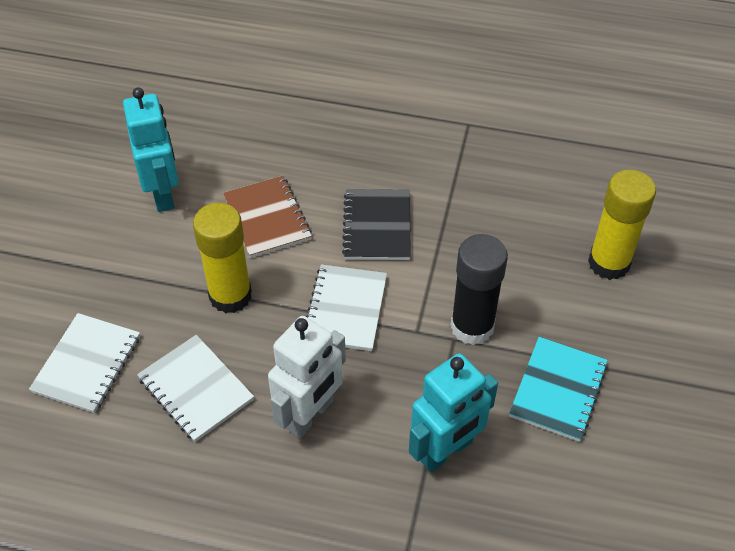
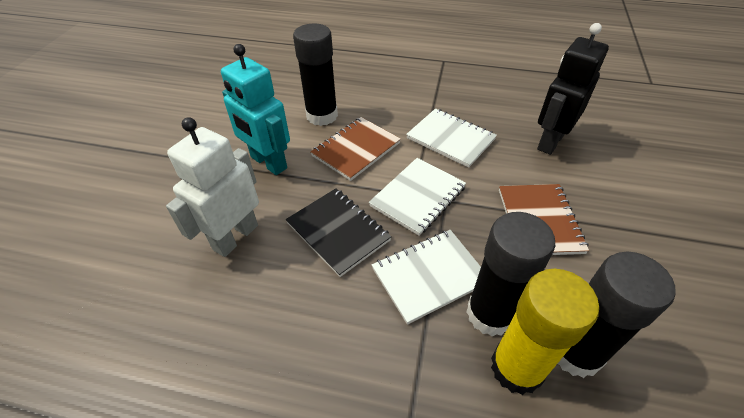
black glue stick: [450,234,508,345] = 1 -> [293,23,338,126] [466,212,555,337] [558,252,676,378] = 3
black robot: none = 0 -> [537,23,609,155] = 1
brown notebook: [223,176,312,258] = 1 -> [311,117,401,181] [499,184,589,255] = 2
turquoise notebook: [509,337,608,442] = 1 -> none = 0
turquoise robot: [123,87,179,212] [409,353,498,472] = 2 -> [221,44,290,175] = 1
yellow glue stick: [193,203,252,313] [588,170,656,280] = 2 -> [491,269,599,395] = 1

